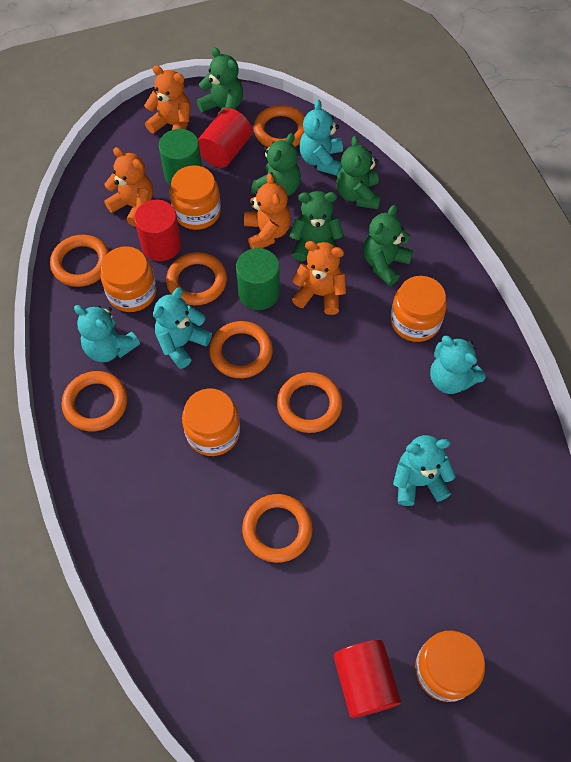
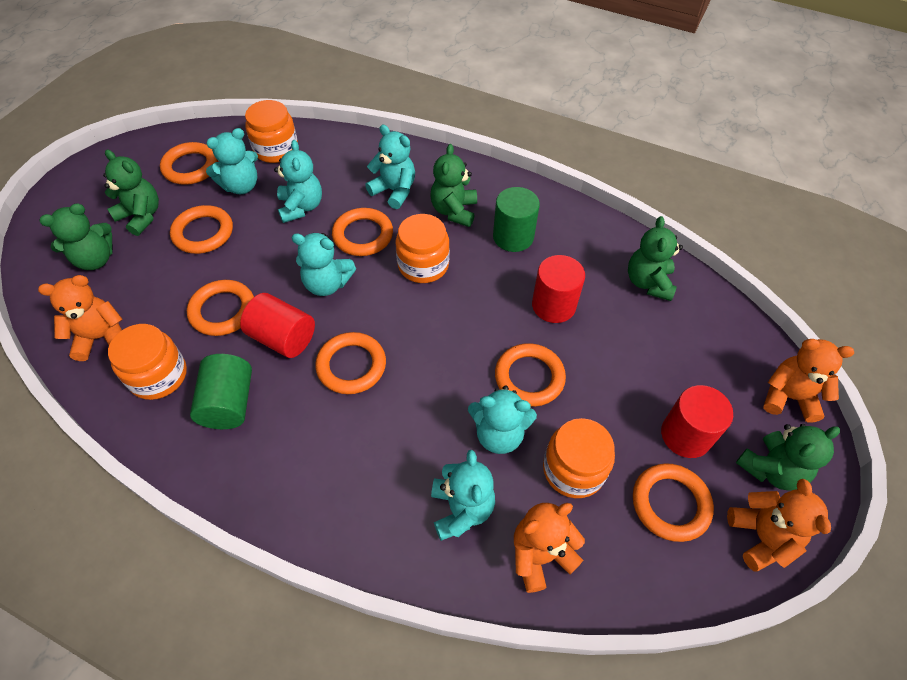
orange jar: [101,246,157,312] [170,165,221,230] [182,388,240,456] [391,276,447,342] [415,631,485,702] = 5 -> [108,324,187,400] [245,100,298,163] [396,214,450,283] [543,418,615,498] = 4
turquoise teddy bear: [74,305,140,362] [153,288,212,369] [299,100,343,176] [393,435,456,506] [430,336,486,394] = 5 -> [206,128,258,194] [274,140,322,223] [292,233,356,296] [365,125,415,209] [431,450,495,541] [468,385,537,454] = 6

